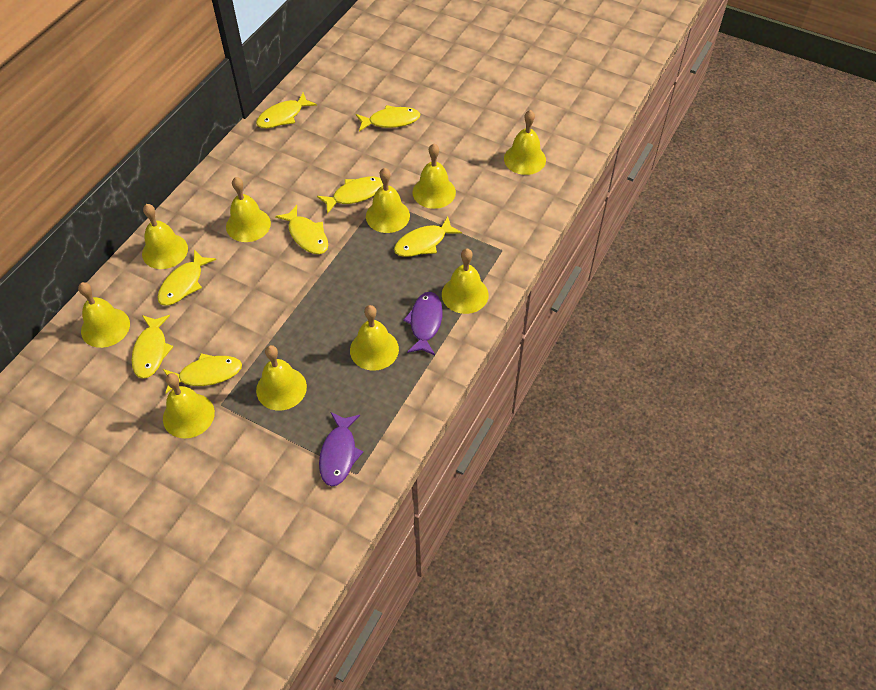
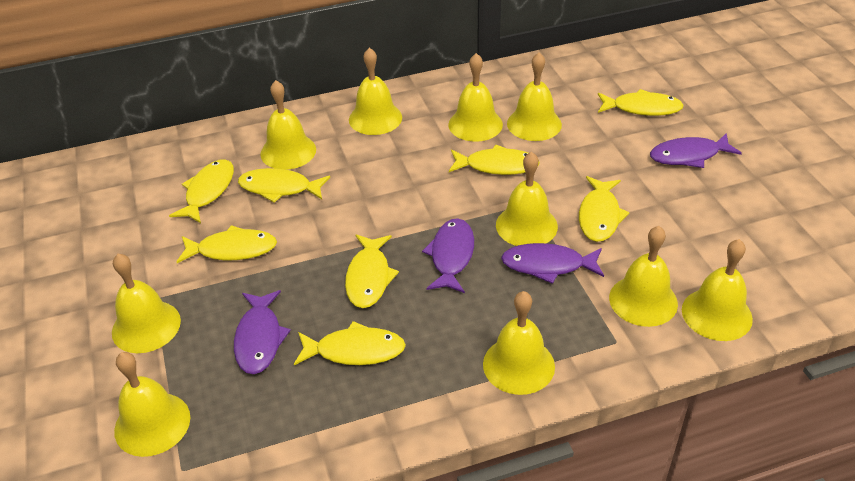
purple fish: [319,412,363,487] [403,292,443,355] = 2 -> [234,290,291,374] [422,218,474,293] [501,243,604,284] [650,133,742,168] = 4

